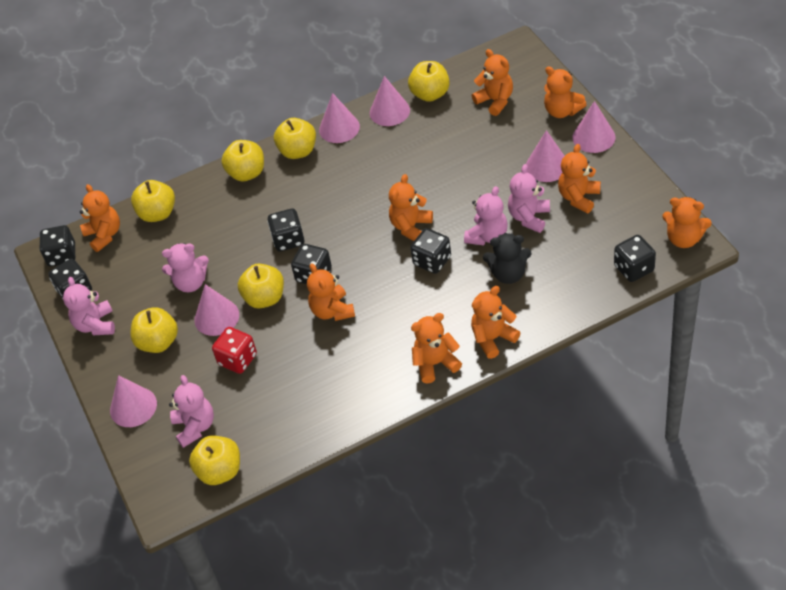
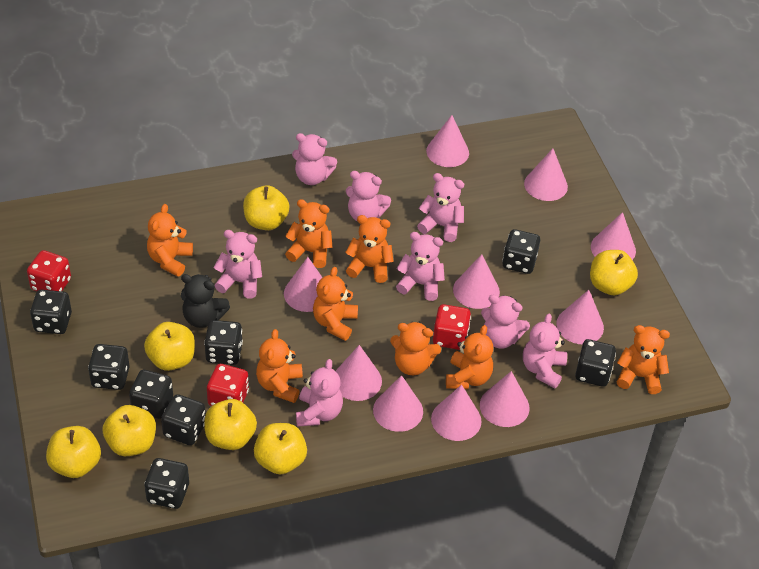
black dice: [39,225,75,267] [48,259,92,299] [267,208,305,251] [291,244,332,284] [410,228,451,274] [614,235,656,282] = 6 -> [30,289,72,334] [88,344,130,390] [129,370,173,419] [145,458,189,509] [161,394,206,445] [204,320,243,365] [502,229,540,274] [575,339,616,387] = 8
orange teddy bear: [80,184,120,252] [307,264,355,321] [389,174,433,241] [411,313,462,384] [471,286,521,359] [472,49,513,116] [544,66,587,118] [558,144,601,213] [662,197,712,248] = 9 -> [147,204,193,277] [256,329,303,403] [285,199,332,268] [313,267,358,341] [345,215,394,283] [390,322,441,376] [446,325,493,389] [616,325,670,394] = 8
pink cone: [110,375,157,427] [194,284,239,336] [319,93,360,143] [370,76,410,126] [526,130,564,182] [572,101,615,153] = 6 -> [284,257,323,312] [336,345,382,401] [373,375,423,432] [426,115,469,167] [431,385,482,441] [453,254,500,309] [480,371,530,427] [524,149,568,201] [556,290,604,344] [591,212,636,260] = 10
pink teddy bear: [63,277,115,335] [162,243,209,292] [169,375,214,448] [464,186,507,245] [508,164,550,233] = 5 -> [213,230,262,298] [292,133,337,185] [296,359,343,427] [346,171,391,221] [396,232,445,301] [417,173,464,242] [481,295,530,348] [523,314,567,388] = 8
red dice: [212,327,257,374] = 1 -> [27,250,71,291] [207,364,249,406] [433,304,471,350] = 3

